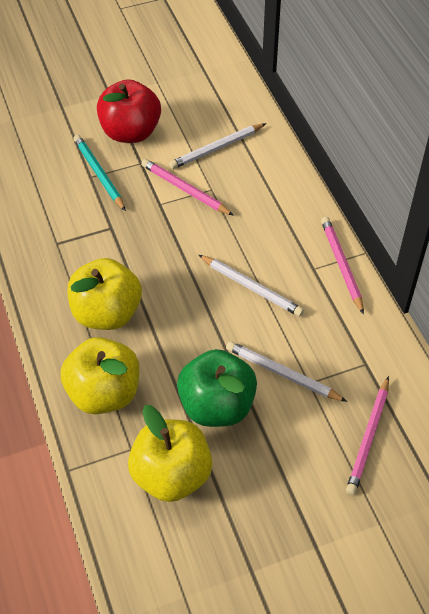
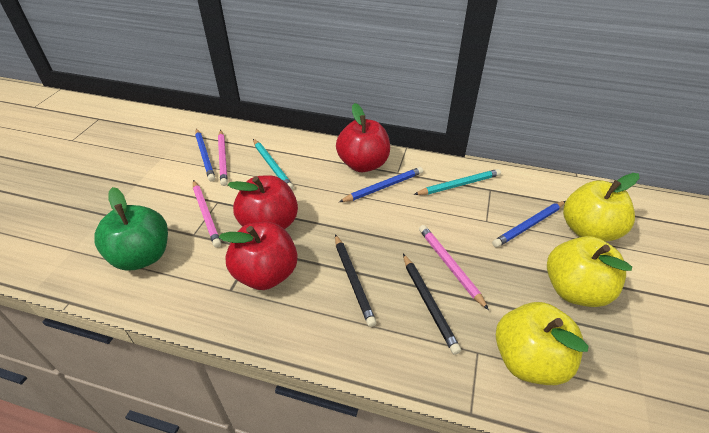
black pencil: none = 0 -> [335,234,377,327] [403,254,461,355] = 2
blue pencil: none = 0 -> [195,128,215,182] [339,167,423,202] [492,201,566,247] = 3
red apple: [97,79,161,143] = 1 -> [219,222,298,290] [228,175,298,229] [336,103,390,172] = 3
turquoise pencil: [73,135,126,211] = 1 -> [253,139,294,190] [414,169,501,195] = 2
white pencil: [169,123,266,169] [199,255,304,317] [226,341,347,402] = 3 -> none = 0

